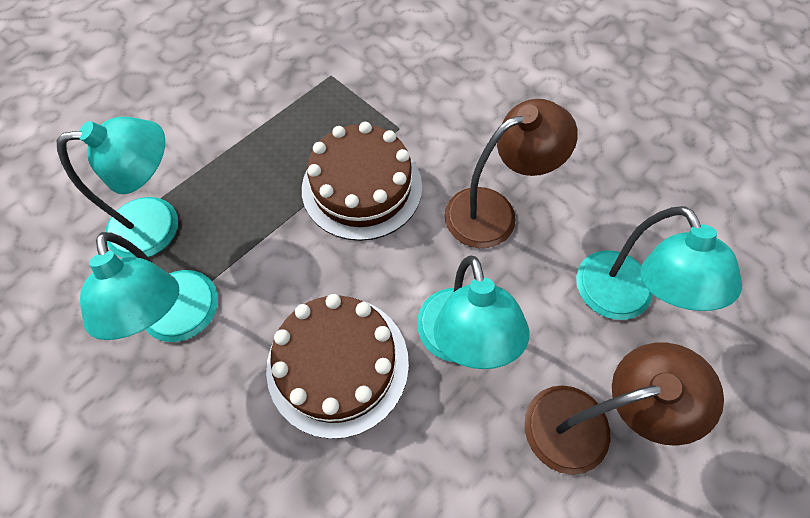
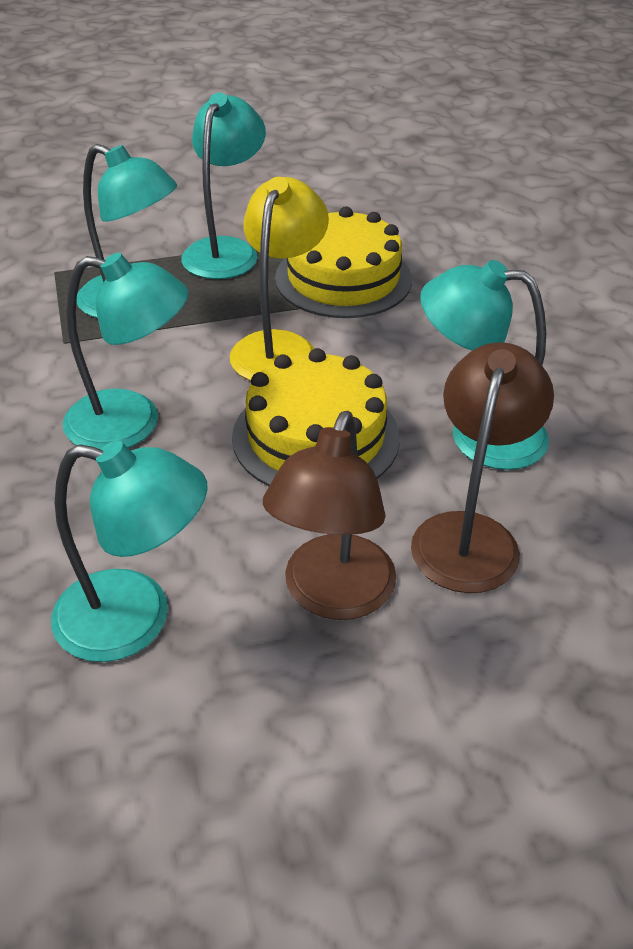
brown cake: [266,294,409,439] [302,122,422,241] = 2 -> none = 0
turquoise lamp: [57,117,178,258] [80,232,218,342] [417,255,529,369] [576,206,742,320] = 4 -> [51,441,208,662] [63,253,189,449] [76,144,177,318] [181,93,266,279] [420,260,549,470] = 5
yellow cake: none = 0 -> [232,348,400,486] [275,206,412,318] = 2
yellow lamp: none = 0 -> [230,177,329,381] = 1

